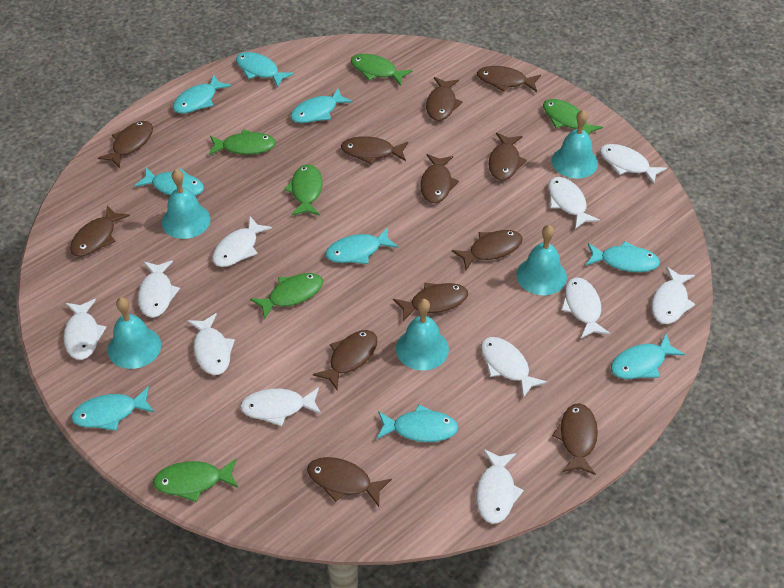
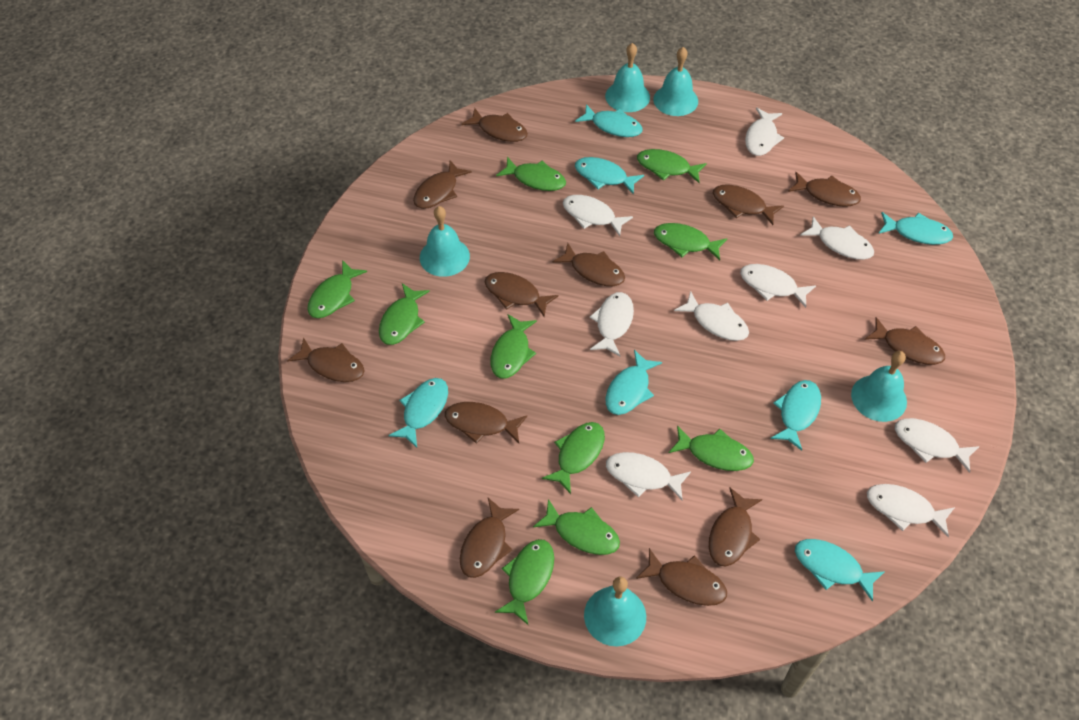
green fish: [153,459,238,502] [209,129,276,155] [250,273,323,320] [284,164,323,216] [350,54,412,86] [543,99,603,135] = 6 -> [307,260,367,318] [379,283,430,345] [491,314,537,378] [495,539,554,625] [496,157,566,191] [533,499,620,555] [542,422,605,494] [637,149,707,183] [654,223,727,261] [669,425,754,471] = 10
turquoise fish: [71,386,155,431] [134,167,204,196] [173,74,231,113] [236,52,294,87] [290,88,353,123] [325,227,398,264] [376,404,459,442] [586,241,660,272] [611,334,685,379] = 9 -> [388,378,448,448] [575,104,643,137] [575,157,644,195] [606,350,662,415] [770,380,821,451] [795,539,885,602] [878,212,953,245] = 7
white fish: [64,299,107,360] [138,260,180,318] [187,313,235,375] [212,217,272,267] [240,387,321,426] [476,449,524,524] [481,337,547,398] [548,177,600,229] [561,278,610,338] [600,144,667,184] [652,267,695,324] = 11 -> [563,195,633,236] [590,292,634,356] [606,452,691,500] [674,291,749,341] [740,264,816,308] [745,108,784,156] [800,216,874,260] [867,484,955,537] [895,418,980,473] = 9

